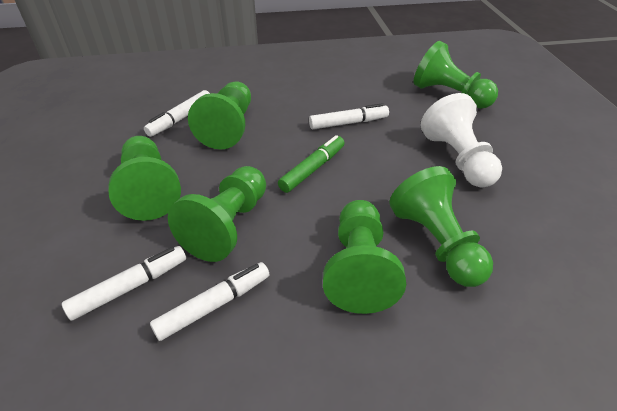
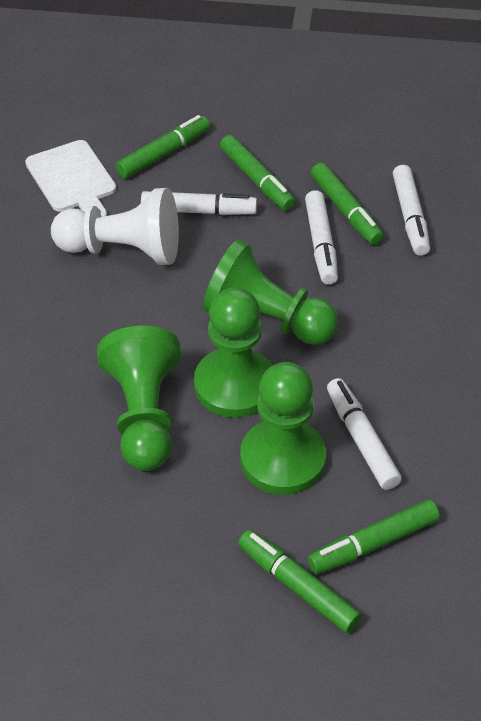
green marker: [278,135,345,193] = 1 -> [116,115,210,178] [220,135,296,211] [238,530,361,633] [308,499,440,574] [311,162,384,245] = 5
green pawn: [108,136,181,221] [168,166,266,262] [188,81,251,150] [323,200,406,314] [389,166,493,287] [413,41,498,109] = 6 -> [97,326,181,471] [194,287,273,418] [203,239,338,345] [240,362,326,495] = 4
white cutting board: none = 0 -> [25,140,116,217] = 1

